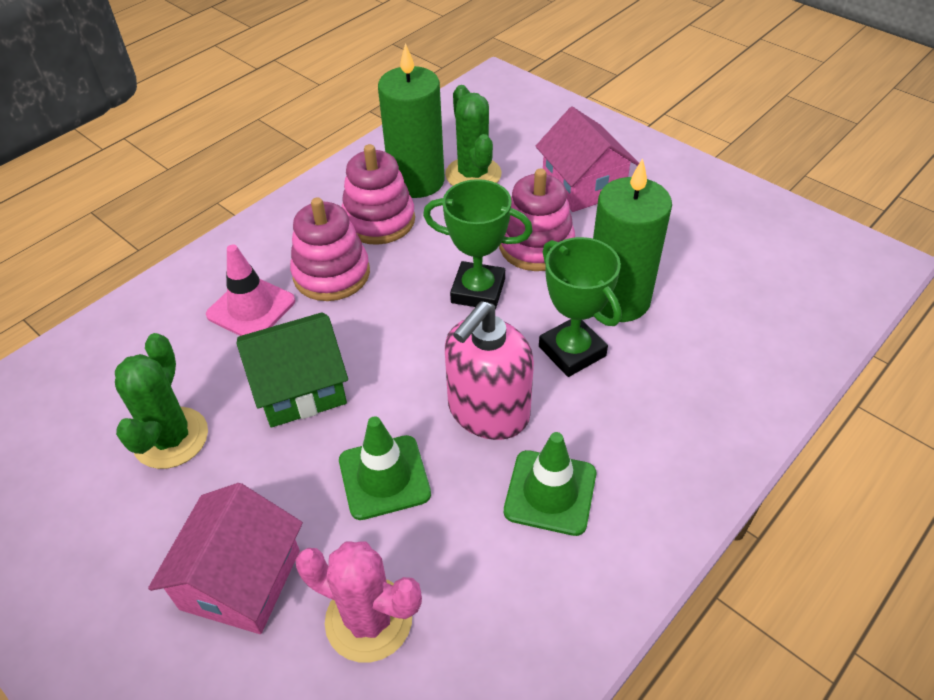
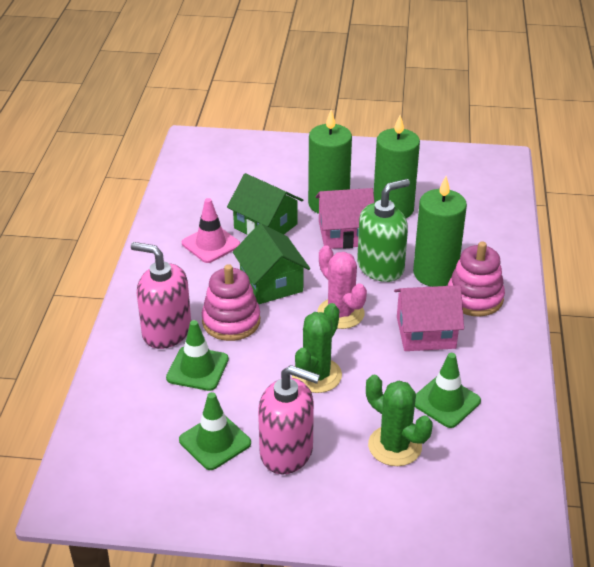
green candle: [378,43,445,198] [593,158,672,322] = 2 -> [308,110,352,214] [374,115,420,218] [413,176,467,287] = 3
green house: [237,312,348,428] = 1 -> [227,173,303,236] [233,223,310,304] = 2
green soap dispenser: none = 0 -> [357,179,410,282] = 1
green traffic cone: [339,416,431,520] [504,432,596,536] = 2 -> [166,320,229,391] [179,392,251,470] [415,353,481,428] = 3
green trophy: [423,179,533,310] [539,237,621,377] = 2 -> none = 0
pink soap dispenser: [445,301,534,440] = 1 -> [131,242,191,349] [258,365,320,474] = 2
pink stacking toy: [290,197,370,301] [342,144,415,245] [499,169,575,271] = 3 -> [202,264,260,341] [447,242,505,316] = 2

